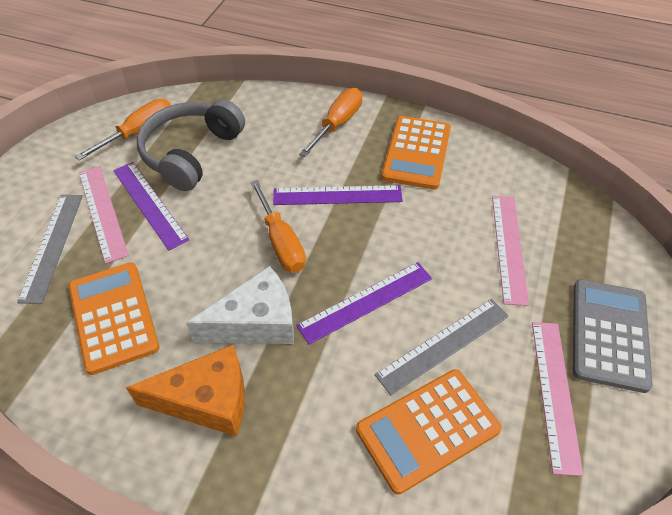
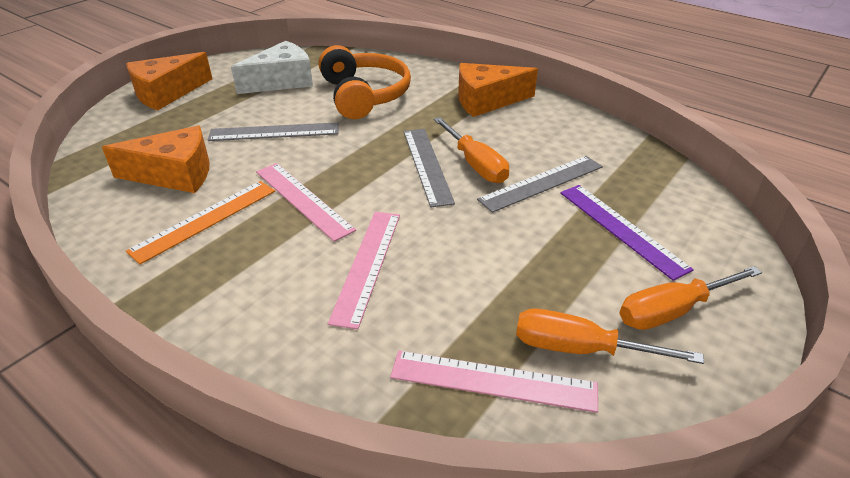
grey calculator: [573,279,653,393] = 1 -> none = 0
grey headphones: [137,99,245,191] = 1 -> none = 0
grey ruler: [17,195,83,304] [375,299,509,395] = 2 -> [208,122,339,141] [404,129,455,207] [477,156,603,213] = 3
orange calculator: [68,262,159,375] [356,369,502,495] [381,116,451,190] = 3 -> none = 0
orange cheese: [126,345,245,437] = 1 -> [102,126,210,193] [126,52,212,110] [458,63,538,117] = 3
orange headphones: none = 0 -> [319,45,411,119] = 1
orange ruler: none = 0 -> [126,181,275,264] = 1
purple ruler: [113,162,189,251] [273,185,403,205] [296,262,432,345] = 3 -> [560,185,694,281] = 1

